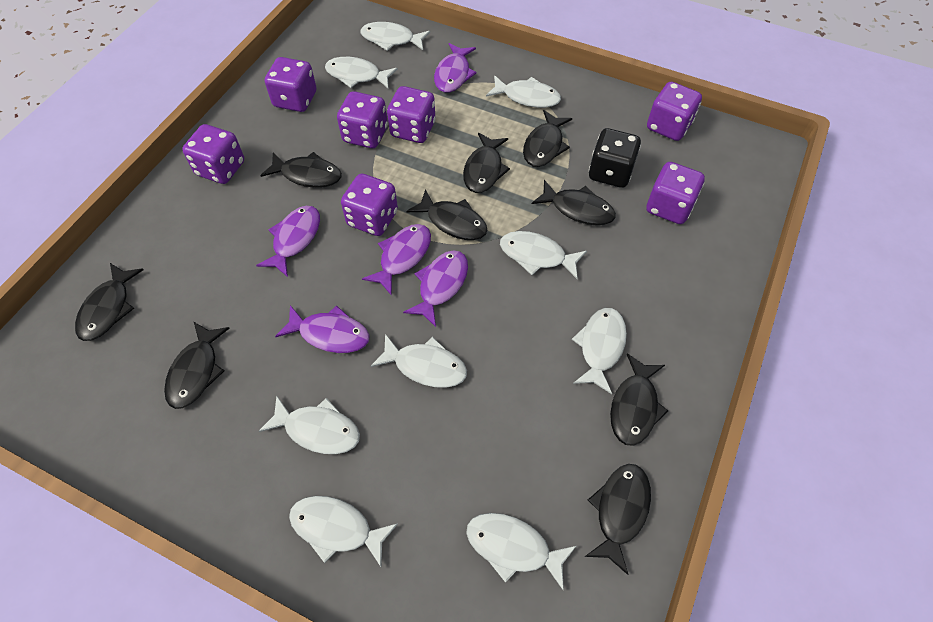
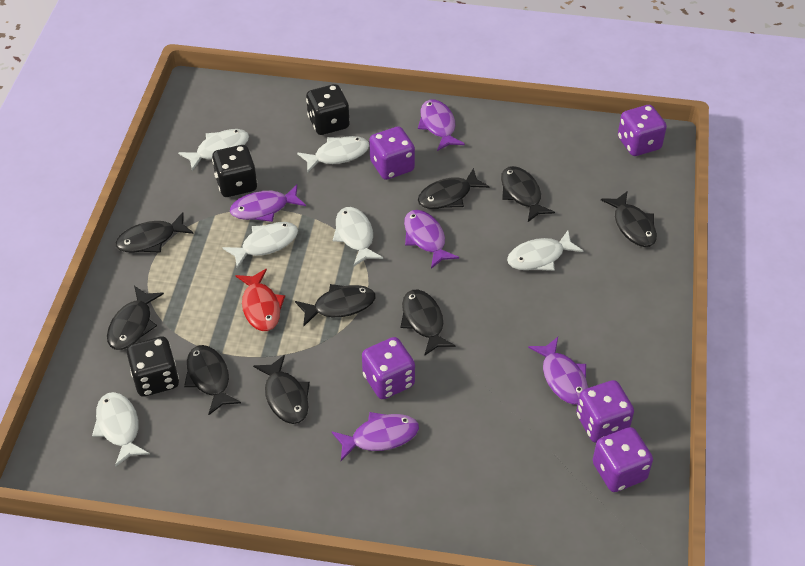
black dice: [589,128,641,188] = 1 -> [127,336,179,397] [212,145,257,197] [306,84,350,135] = 3
purple dice: [182,124,244,184] [265,57,317,112] [337,91,388,148] [341,174,398,236] [387,86,436,143] [646,162,705,224] [647,82,702,141] = 7 -> [362,337,415,399] [369,126,415,180] [576,380,634,443] [593,427,653,492] [618,105,667,156] = 5
red fish: none = 0 -> [236,269,285,331] = 1
white fish: [259,395,360,454] [289,496,398,567] [325,57,398,88] [360,22,430,51] [371,334,467,388] [466,513,576,590] [486,75,561,108] [500,231,587,279] [572,308,627,394] = 9 -> [92,392,150,467] [178,129,249,171] [222,222,298,268] [297,136,370,173] [333,207,383,267] [507,231,583,271] = 6

